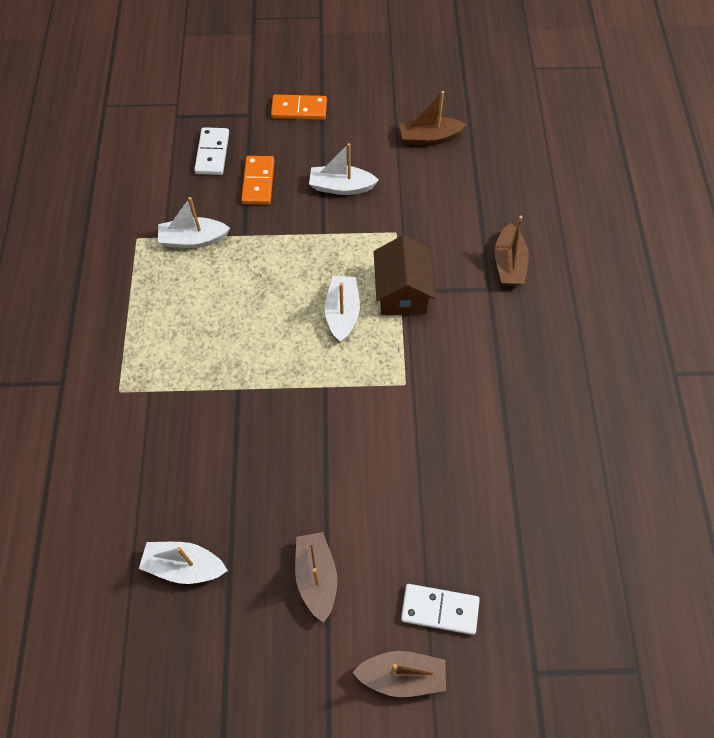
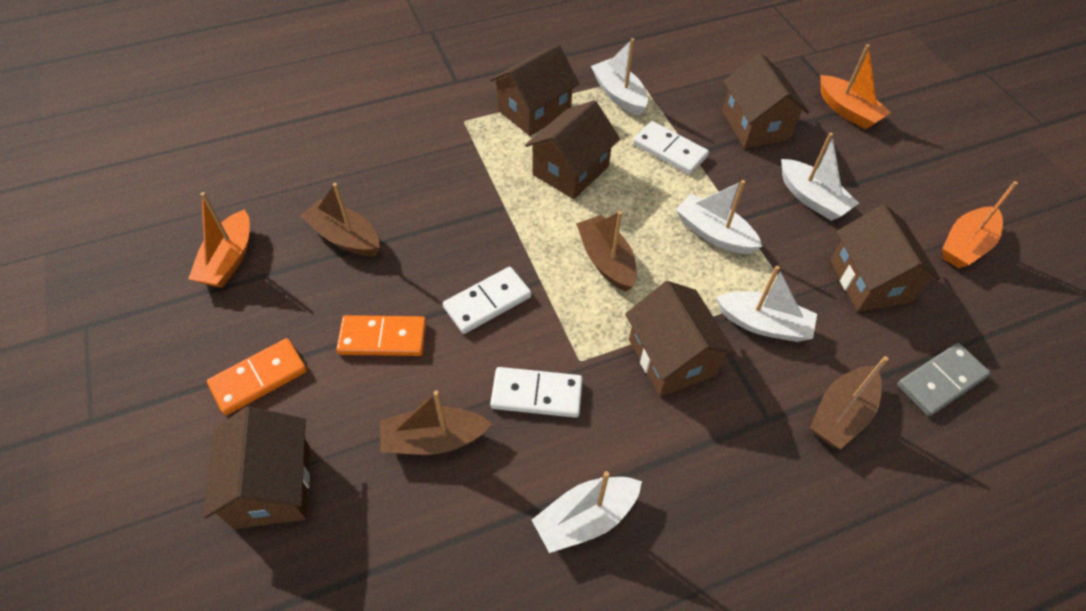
brown house: [374,235,436,315] = 1 -> [203,406,310,529] [490,44,579,136] [525,100,620,199] [625,281,736,396] [722,53,809,149] [830,204,941,312] = 6
grey domino: none = 0 -> [897,343,991,416] = 1
orange boat: none = 0 -> [188,192,250,288] [820,44,891,130] [942,181,1018,268] = 3
white boat: [139,542,228,584] [158,197,230,248] [309,143,379,195] [325,276,360,342] = 4 -> [532,471,642,553] [591,38,648,116] [676,180,762,254] [716,266,817,342] [781,132,859,221] = 5
white domino: [194,127,229,175] [401,584,480,635] = 2 -> [443,267,532,334] [490,367,583,418] [633,121,709,175] = 3

